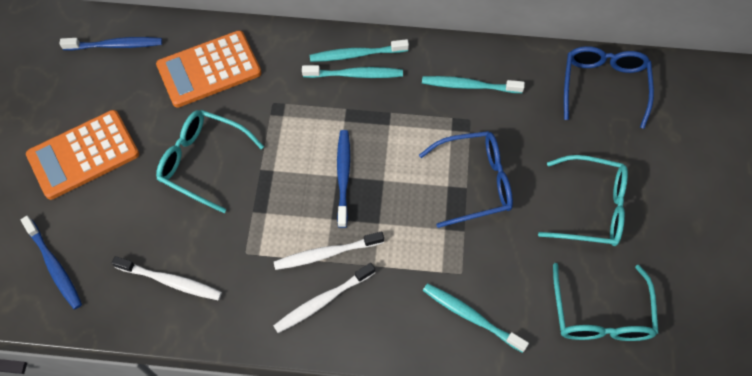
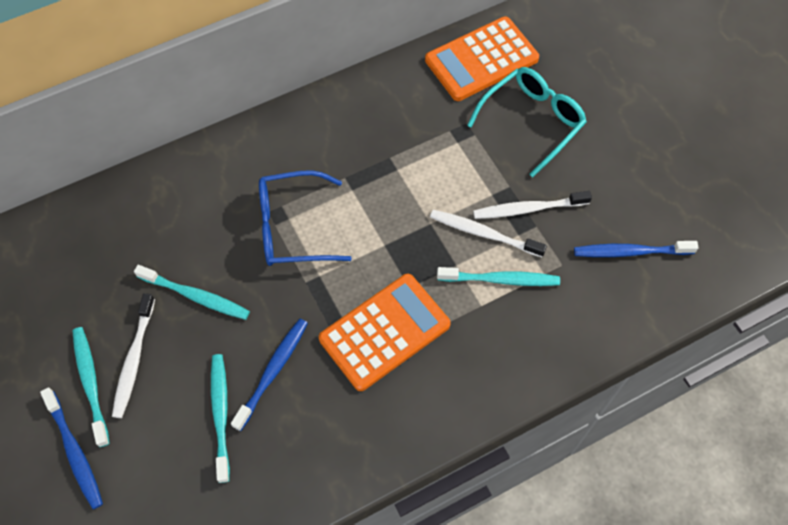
blue glasses: [419,131,513,228] [564,46,654,129] = 2 -> [259,170,352,266] = 1
turquoise glasses: [156,110,264,213] [538,155,628,246] [553,263,659,341] = 3 -> [467,67,587,177] = 1

